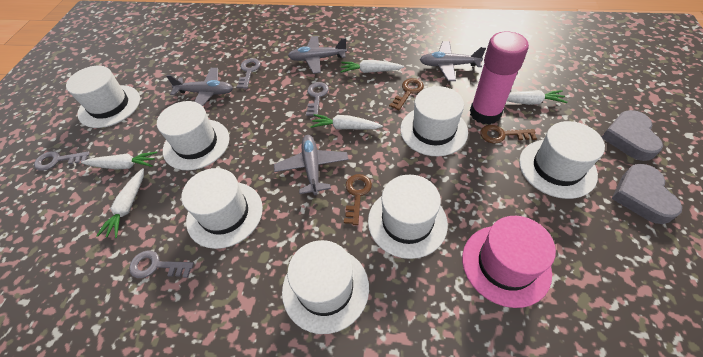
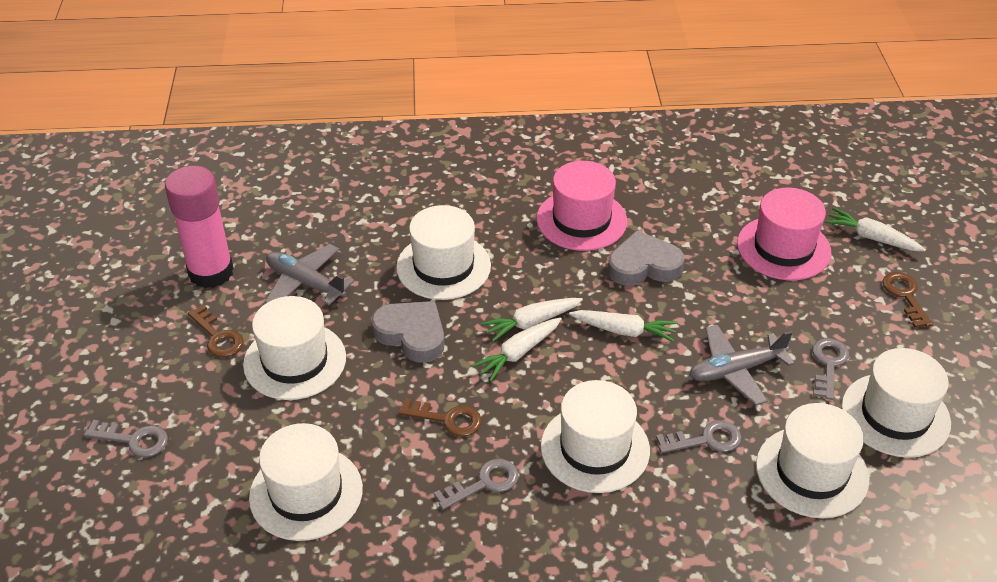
grey plane: [166,68,233,106] [274,135,349,195] [288,36,347,74] [420,41,486,81] = 4 -> [265,244,355,305] [690,324,795,405] = 2
pink hat: [462,216,556,308] = 1 -> [536,161,627,251] [737,187,831,280] = 2
white carrot: [81,152,157,170] [96,168,144,238] [310,114,383,129] [340,60,404,73] [507,90,567,105] = 5 -> [472,317,562,382] [481,298,583,342] [569,310,678,342] [825,207,926,251] = 4
white hat: [66,66,140,128] [157,101,229,170] [182,168,263,249] [282,240,369,334] [368,175,448,259] [400,86,468,156] [519,121,605,199] = 7 -> [243,296,346,400] [249,423,363,541] [396,205,491,300] [541,380,650,493] [756,403,869,518] [842,348,951,458] = 6

